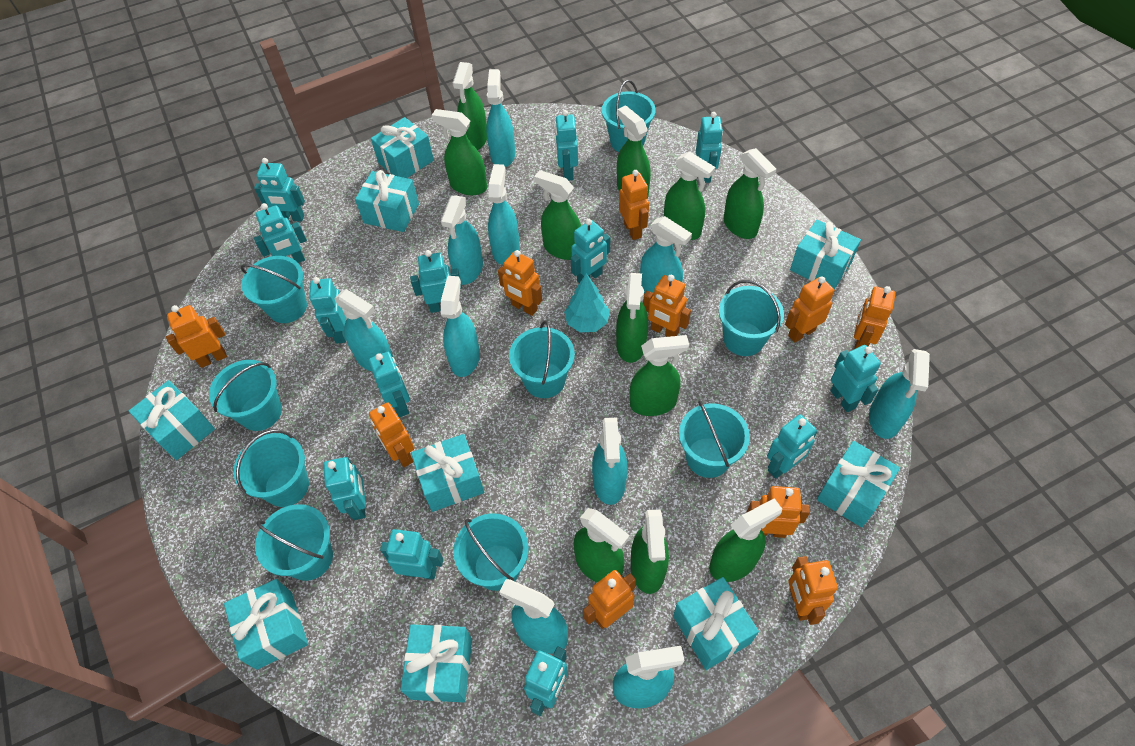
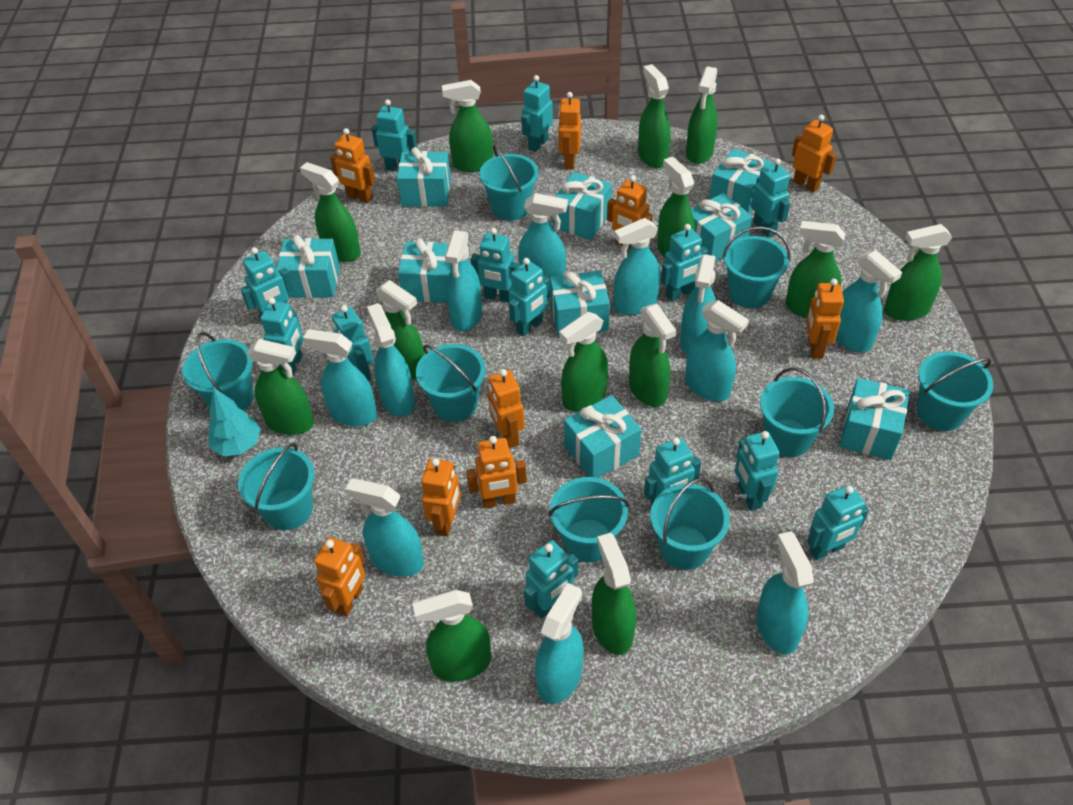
green spray bottle: [432,109,487,195] [453,62,487,150] [534,170,581,260] [573,508,630,582] [616,273,648,363] [617,105,651,199] [630,335,689,416] [631,509,669,594] [664,151,715,240] [709,498,782,582] [723,148,776,239] = 11 -> [247,339,314,435] [300,162,361,262] [376,280,424,380] [413,590,491,682] [442,80,493,172] [559,312,608,411] [592,533,636,655] [629,304,676,407] [638,64,671,168] [657,156,695,258] [686,66,718,164] [786,221,845,318] [884,224,953,321] = 13
orange robot: [166,305,227,368] [369,402,414,467] [498,250,542,316] [583,570,636,629] [619,170,649,240] [643,275,691,337] [747,486,810,538] [785,276,834,342] [788,556,838,625] [854,286,896,349] = 10 -> [314,537,365,616] [330,128,375,203] [421,458,461,537] [466,436,527,508] [488,369,525,448] [558,92,581,169] [607,175,653,249] [792,115,837,193] [806,279,844,359] = 9
turquoise spray bottle: [335,289,393,371] [441,196,483,285] [441,276,480,377] [486,69,515,167] [488,164,520,265] [499,579,568,654] [592,418,627,505] [613,646,685,708] [640,216,692,295] [869,349,930,439] = 10 -> [303,329,377,426] [345,478,424,577] [367,303,415,417] [445,230,482,332] [518,193,568,279] [535,583,584,704] [614,218,660,315] [680,254,716,354] [685,300,749,401] [756,531,814,655] [836,250,902,353] = 11

